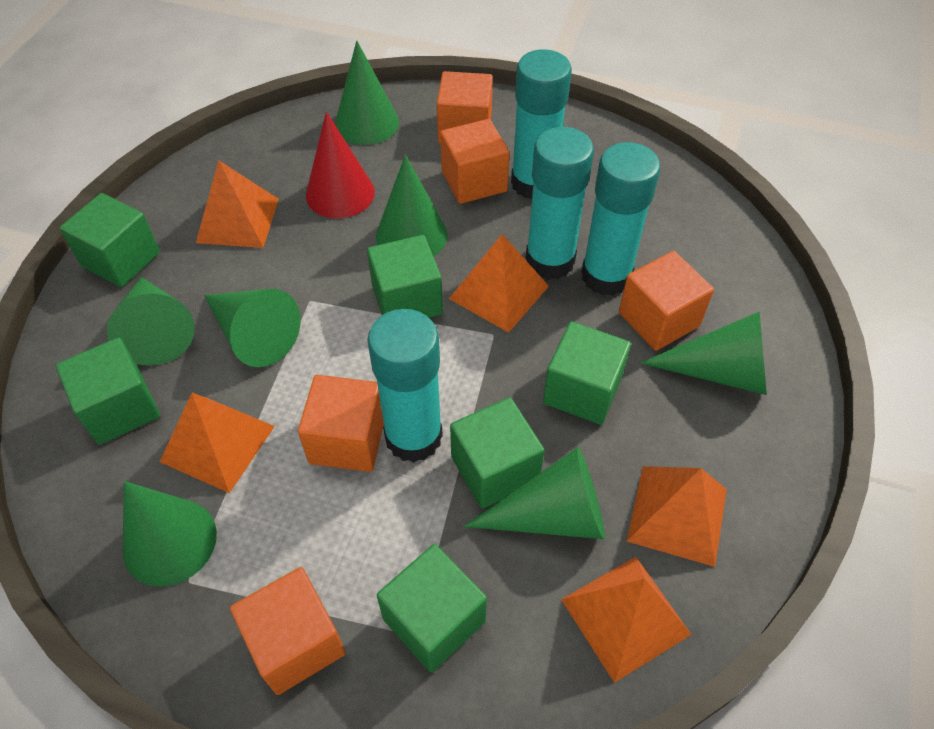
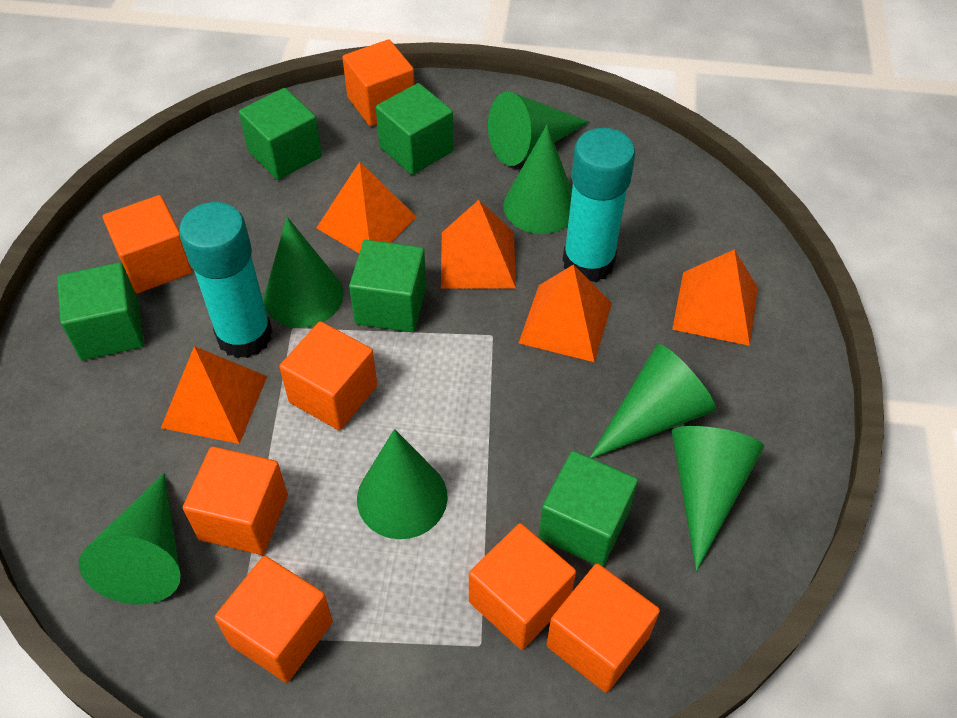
green cube: [55,337,160,445] [60,193,160,287] [367,235,443,318] [377,544,487,673] [450,398,545,509] [543,321,631,425] = 6 -> [57,262,144,360] [239,88,322,180] [349,240,426,332] [376,83,454,175] [539,451,638,566] = 5
orange cube: [230,567,346,695] [298,375,384,472] [437,71,493,144] [440,119,510,204] [619,251,714,351] = 5 -> [102,195,193,293] [183,446,288,555] [215,556,333,683] [279,321,377,430] [342,39,415,126] [469,523,576,650] [546,563,660,693] = 7
red cone: [306,112,375,218] = 1 -> none = 0
turquoise glue stick: [367,309,443,463] [511,49,572,199] [526,127,594,280] [581,142,660,296] = 4 -> [179,202,272,358] [563,128,635,282] = 2

